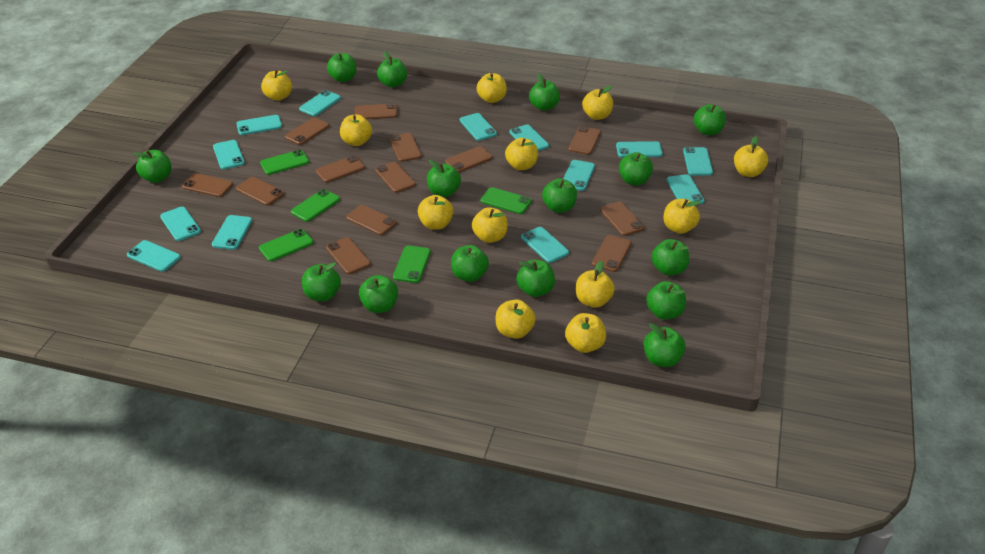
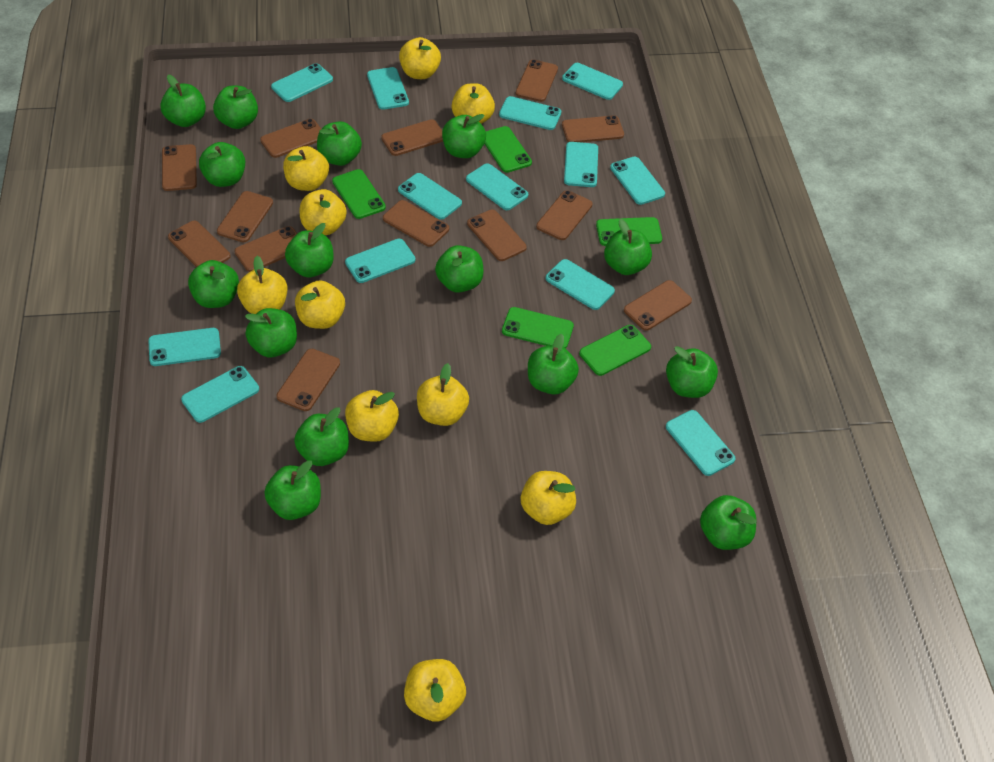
yellow apple: [261,70,292,101] [340,114,372,146] [418,195,454,230] [472,207,508,243] [477,73,507,103] [496,299,536,339] [505,138,538,170] [565,313,606,353] [576,261,615,308] [582,85,613,120] [664,199,701,234] [734,136,768,177] = 12 -> [237,256,288,314] [283,146,329,191] [295,280,345,329] [300,189,347,235] [345,390,399,442] [399,37,441,79] [404,659,466,722] [417,363,469,426] [452,83,495,124] [521,471,576,525] = 10

